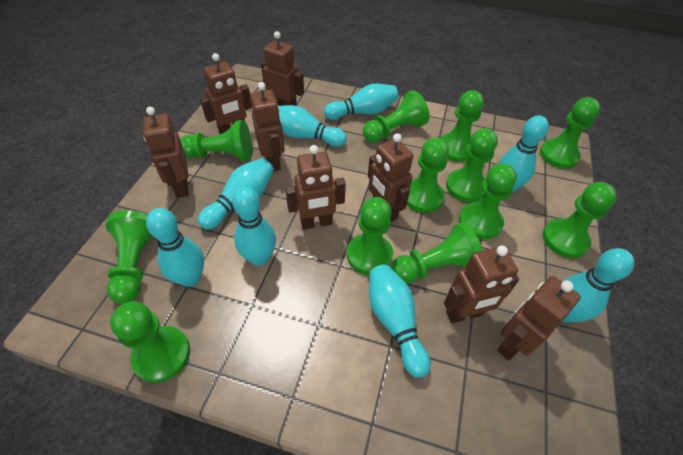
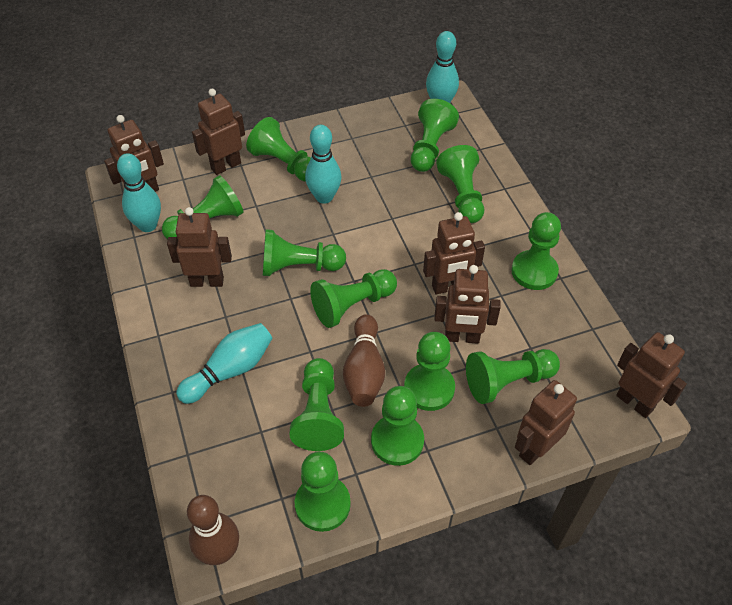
brown bowling pin: none = 0 -> [187,495,239,565] [343,314,385,407] = 2
brown robot: [143,107,189,198] [200,53,252,134] [250,82,285,171] [261,31,304,106] [285,145,346,230] [368,133,413,222] [444,245,519,324] [497,276,581,361] = 8 -> [104,115,164,192] [167,207,232,287] [192,89,245,175] [423,212,485,295] [434,265,501,344] [515,380,577,465] [616,332,687,418] = 7
turquoise bowling pin: [146,208,204,287] [198,158,274,230] [232,187,276,266] [279,105,347,147] [324,83,398,120] [369,264,431,378] [498,115,549,192] [563,248,634,323] = 8 -> [117,153,161,232] [176,323,273,404] [305,125,341,204] [426,31,459,103] = 4

